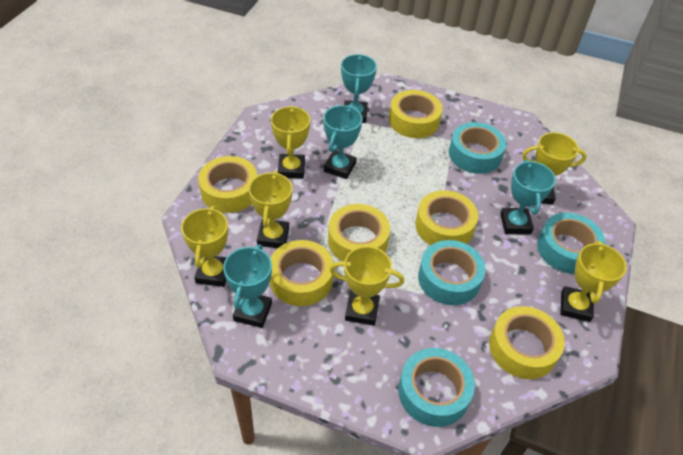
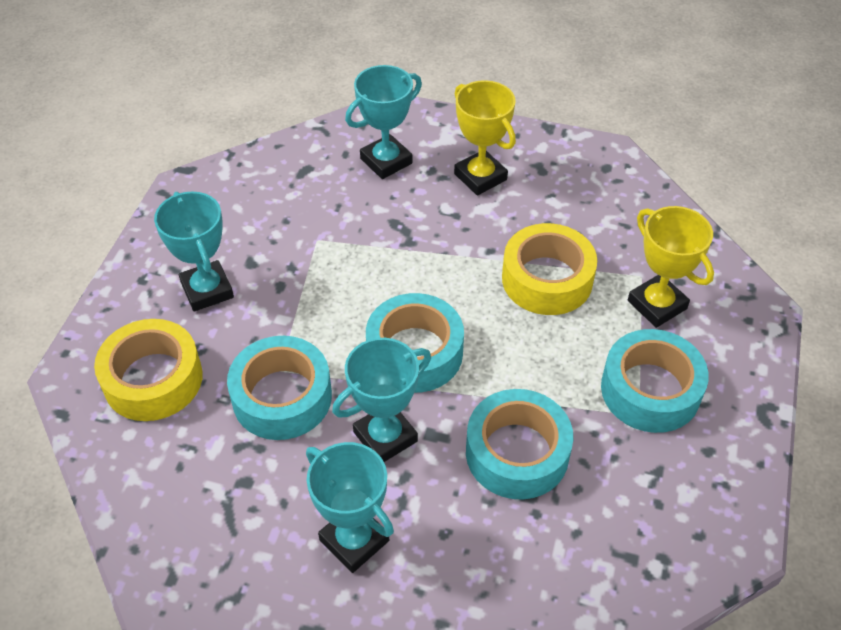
yellow tape: [198,156,257,213] [270,240,334,306] [328,204,390,261] [389,90,442,138] [415,190,478,245] [489,306,565,379] = 6 -> [94,319,203,421] [502,223,597,315] = 2
yellow trophy: [181,206,228,287] [249,171,292,248] [271,106,310,179] [330,246,404,326] [522,132,587,204] [560,241,627,322] = 6 -> [454,80,516,195] [628,206,714,328] = 2

